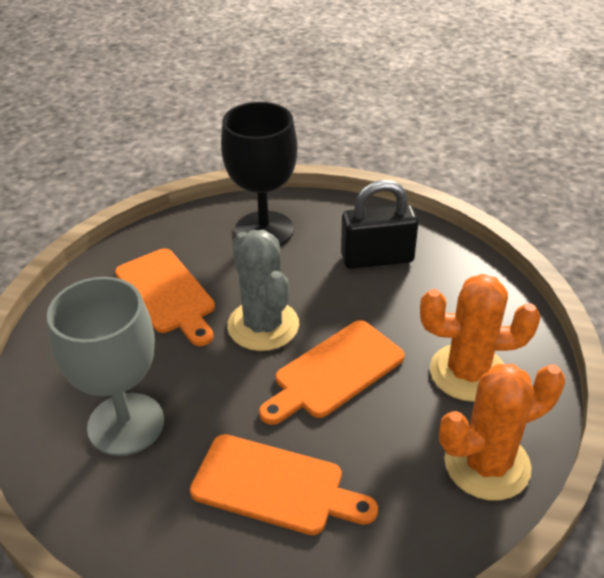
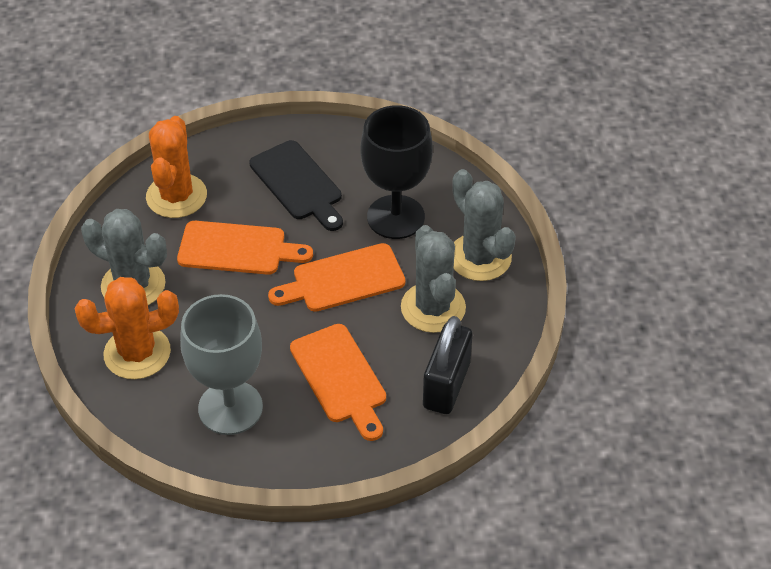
black cutting board: none = 0 -> [249,140,343,231] = 1
grey cactus: [227,230,299,351] = 1 -> [81,209,167,305] [401,225,466,333] [452,169,516,281] = 3

